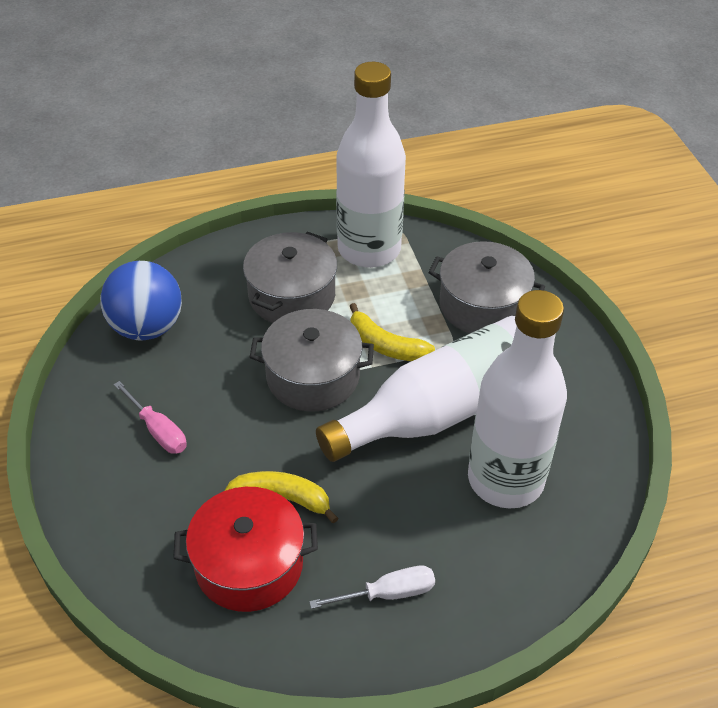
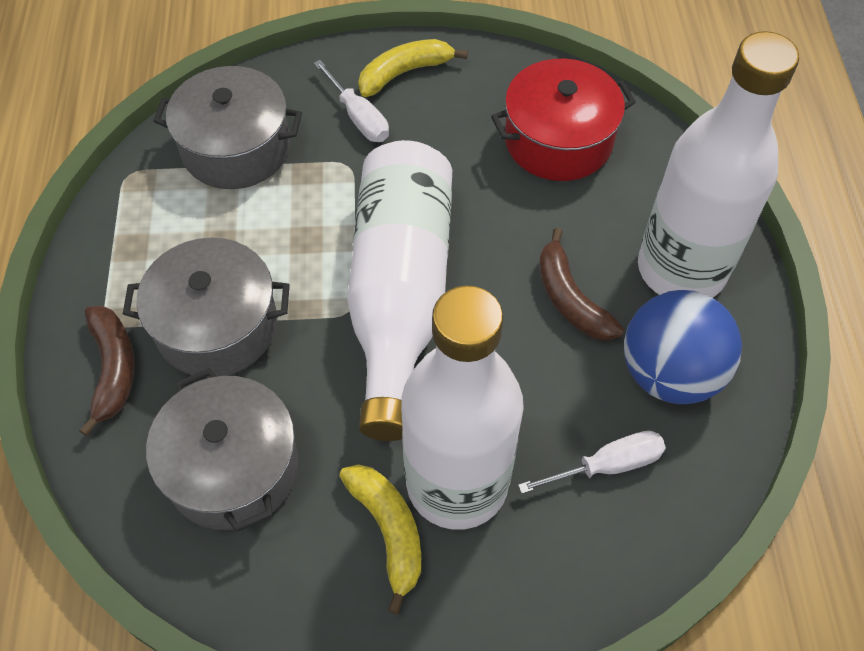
brown banana: none = 0 -> [79,306,134,436] [539,228,624,341] = 2
pink screwdriver: [114,381,187,454] = 1 -> none = 0
white screwdriver: [309,566,435,609] = 1 -> [314,60,389,142] [518,431,666,494] = 2

